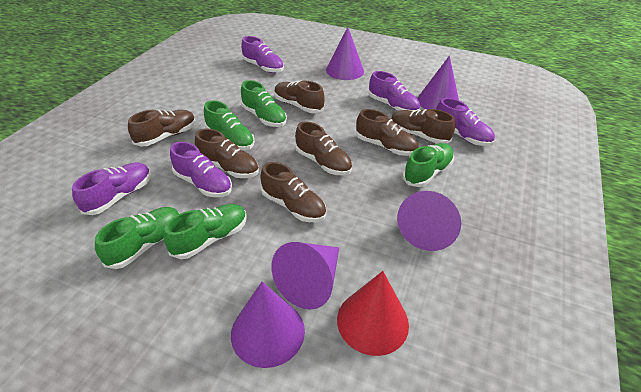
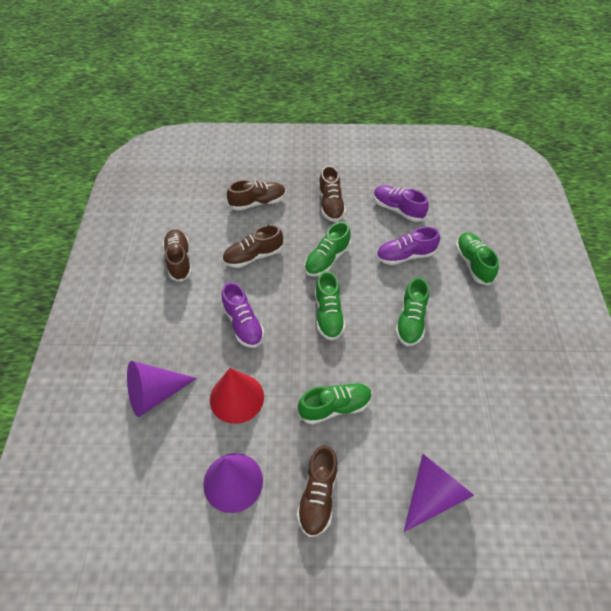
brown shoe: [128,109,196,147] [195,129,259,178] [261,162,326,222] [274,81,325,113] [295,121,352,175] [356,109,419,156] [391,109,455,144] = 7 -> [163,229,192,282] [222,225,283,268] [227,180,286,211] [297,445,338,537] [318,165,346,222] = 5
purple cone: [231,282,305,368] [272,242,339,309] [326,27,364,80] [397,191,461,251] [417,56,459,110] = 5 -> [127,361,197,417] [203,453,263,513] [404,453,474,532] = 3
purple shoe: [72,162,151,215] [170,142,232,197] [241,36,284,73] [368,71,420,112] [436,98,495,146] = 5 -> [221,282,264,348] [373,185,429,222] [376,227,440,265] = 3

